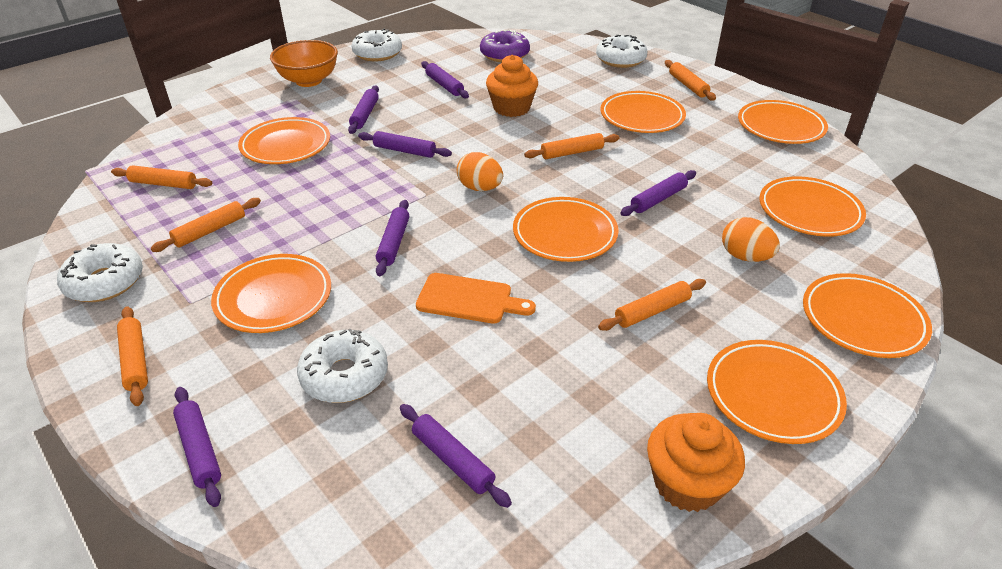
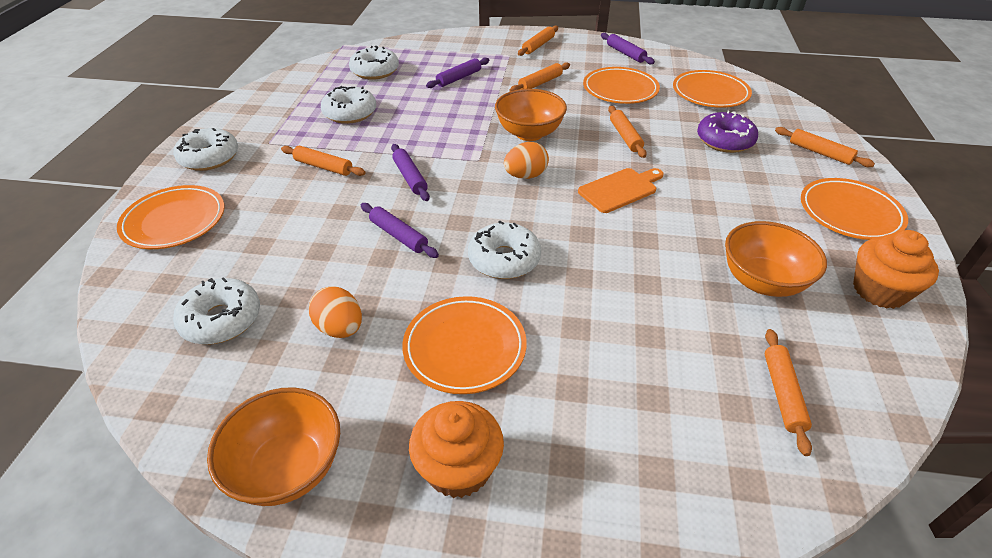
orange bowl: [270,40,338,87] = 1 -> [207,387,340,506] [495,89,567,141] [725,221,827,297] = 3
orange plate: [211,254,331,333] [238,117,330,164] [513,197,619,262] [601,91,686,133] [707,340,847,444] [738,100,828,144] [759,176,866,237] [803,273,932,358] = 8 -> [117,185,225,249] [402,296,527,394] [583,67,660,104] [673,70,752,108] [801,178,908,240] = 5
purple rolling pin: [173,387,221,507] [348,85,379,134] [358,131,452,158] [376,200,409,276] [400,404,512,508] [421,61,469,98] [620,170,696,216] = 7 -> [361,203,439,258] [391,144,430,201] [426,58,489,88] [601,33,655,64] = 4
white donut: [57,243,143,302] [297,328,388,403] [351,29,402,61] [596,35,647,68] = 4 -> [173,277,260,345] [174,128,238,171] [321,86,376,124] [349,46,399,80] [468,221,541,279] = 5

